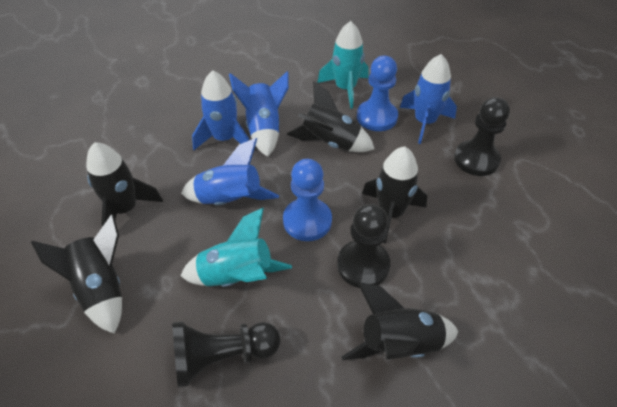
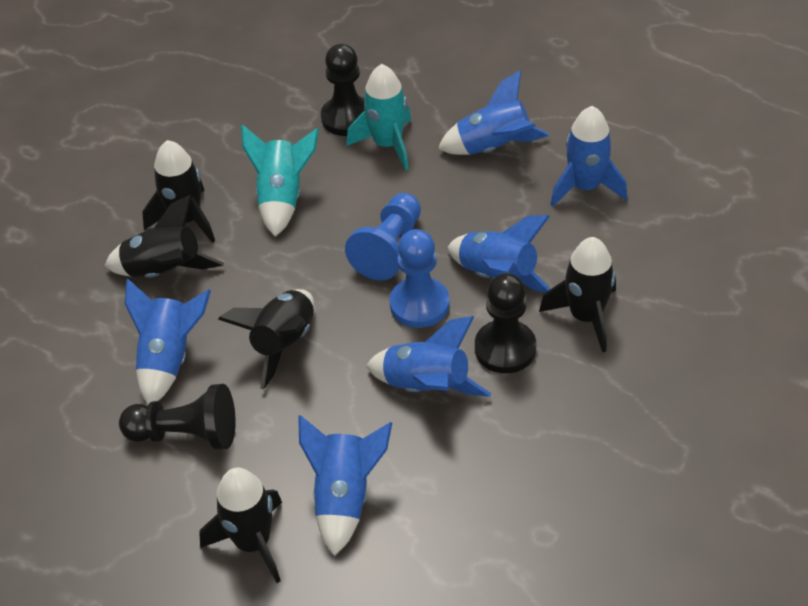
blue rocket: [181,138,279,205] [192,70,249,150] [229,71,289,157] [400,54,457,144] = 4 -> [125,279,211,405] [298,415,392,556] [366,316,491,397] [438,70,549,155] [448,215,551,293] [550,106,627,207] = 6

